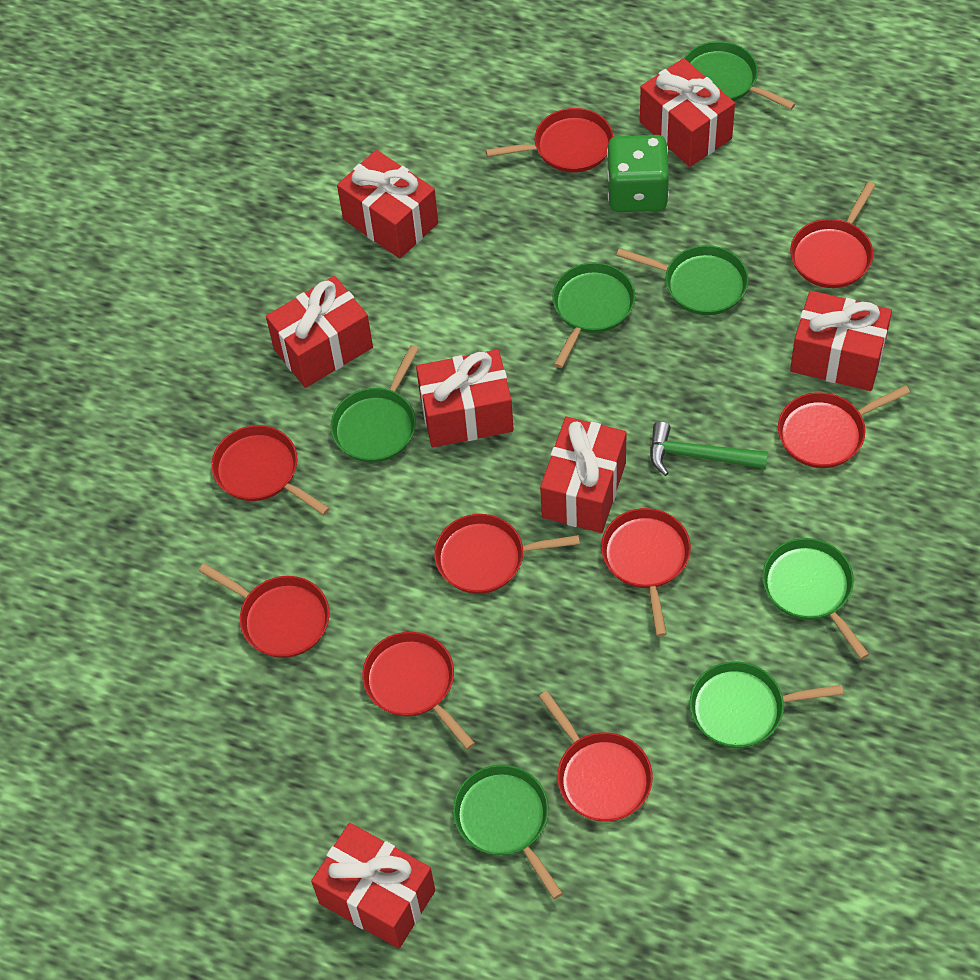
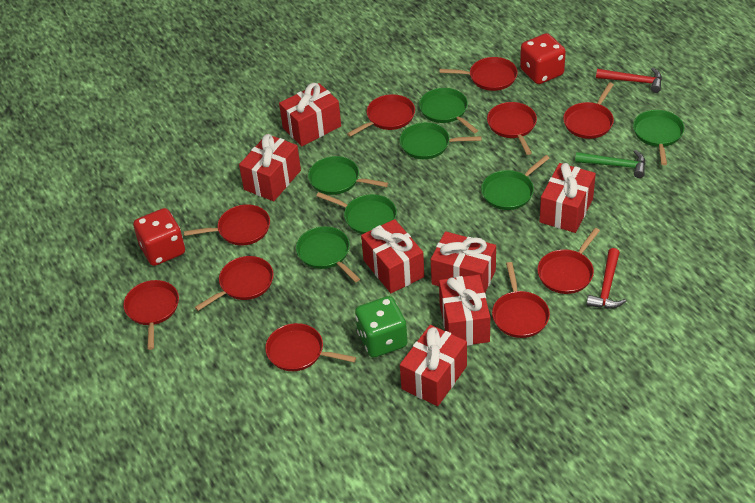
red dice: none = 0 -> [133,208,185,266] [520,33,566,84] = 2
red hammer: none = 0 -> [586,248,626,309] [596,68,662,93] = 2
red pan: [199,563,330,658] [211,425,330,515] [362,632,475,750] [434,514,580,594] [486,108,613,172] [539,691,653,822] [601,508,691,636] [778,385,910,468] [790,182,875,288] = 9 -> [123,280,179,350] [184,204,270,246] [195,256,274,311] [265,323,356,371] [347,94,415,137] [439,57,518,91] [487,102,537,155] [492,262,550,338] [537,228,600,294] [563,83,614,139] = 10

